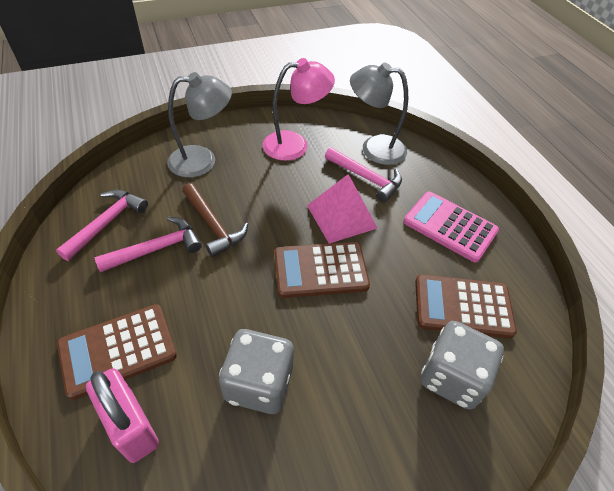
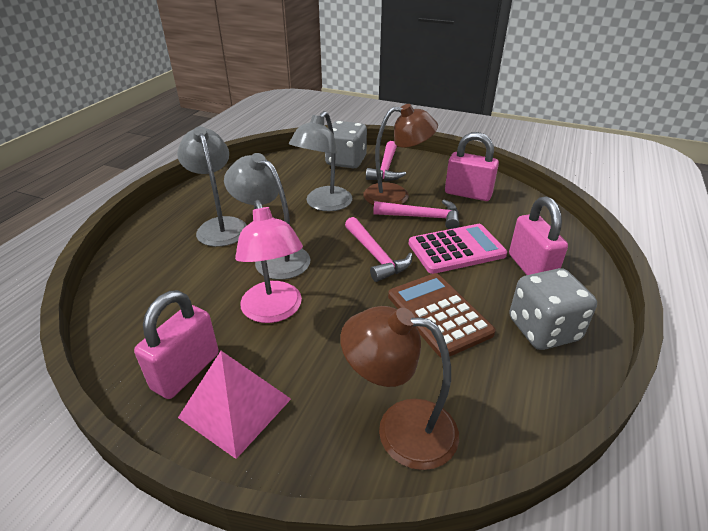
brown calculator: [57,304,177,400] [274,242,370,298] [415,274,517,339] = 3 -> [388,273,496,357] = 1
brown hammer: [182,183,248,257] = 1 -> none = 0
brown lamp: none = 0 -> [340,306,459,470] [363,104,438,205] = 2
grey lamp: [167,72,232,178] [350,62,408,165] = 2 -> [177,126,247,247] [224,153,311,280] [289,111,352,211] = 3
pink padlock: [86,368,159,463] = 1 -> [134,290,219,399] [445,132,499,201] [509,196,568,275] = 3

